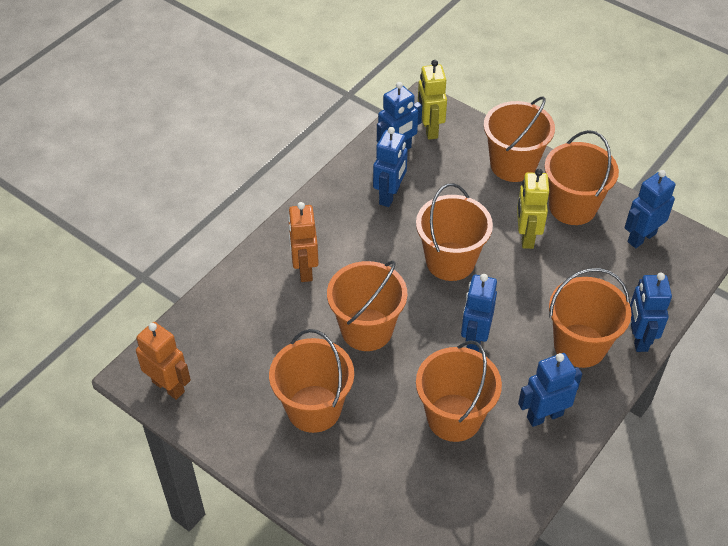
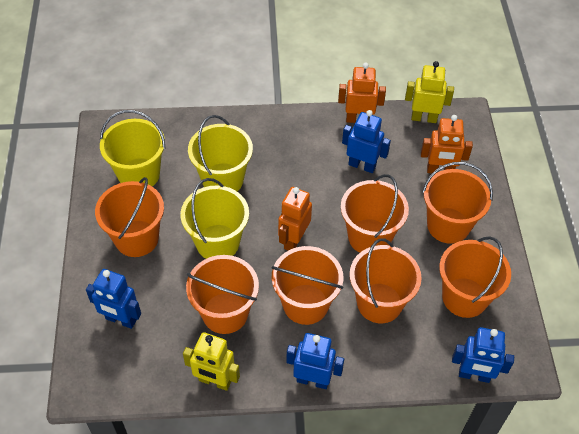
blue robot: [373,127,408,207] [377,82,422,150] [461,274,497,352] [518,353,582,427] [624,170,675,248] [630,273,672,352] = 6 -> [86,269,141,329] [286,333,344,389] [342,110,391,173] [452,327,514,383] = 4
orange robot: [136,322,191,400] [288,202,319,282] = 2 -> [278,187,312,251] [338,63,386,123] [421,115,473,173] = 3
yellow bucket: none = 0 -> [100,110,165,187] [180,178,249,259] [188,115,253,191] = 3

